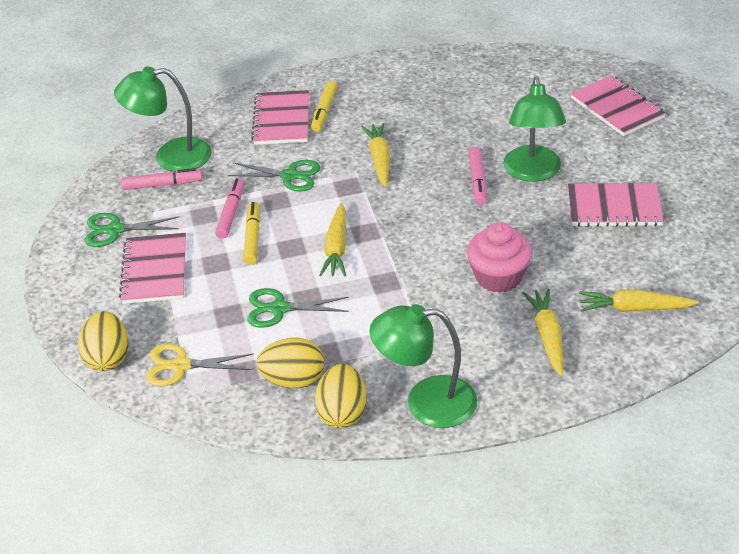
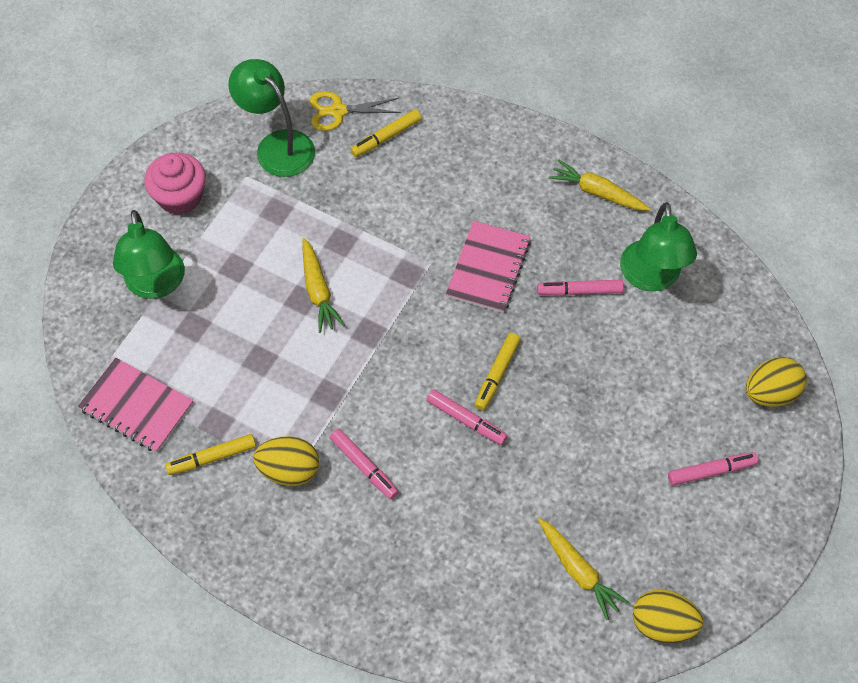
green scissors: [85,213,180,247] [228,160,320,192] [247,288,349,328] = 3 -> none = 0
pink marker: [121,168,202,190] [215,178,244,239] [469,147,487,205] = 3 -> [330,429,399,499] [426,389,508,445] [537,280,624,296] [668,452,758,486] = 4
pink notebook: [119,233,186,304] [251,90,309,145] [568,183,664,227] [571,75,666,136] = 4 -> [78,358,193,452] [446,221,531,313] = 2
yellow carrot: [319,203,346,276] [361,123,390,187] [523,289,563,376] [579,290,699,312] = 4 -> [302,238,345,333] [538,518,629,620] [549,160,651,211] = 3
yellow marker: [243,202,260,264] [311,81,337,132] = 2 -> [165,434,256,475] [350,109,422,157] [475,333,521,411] = 3

